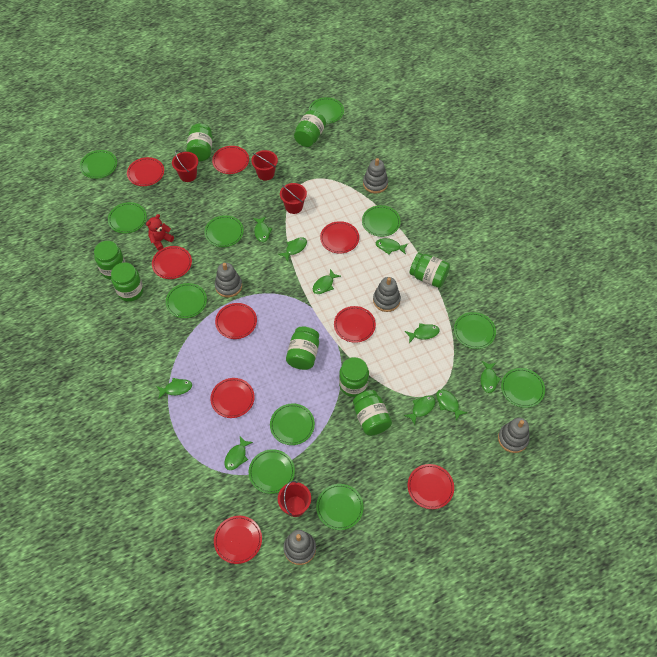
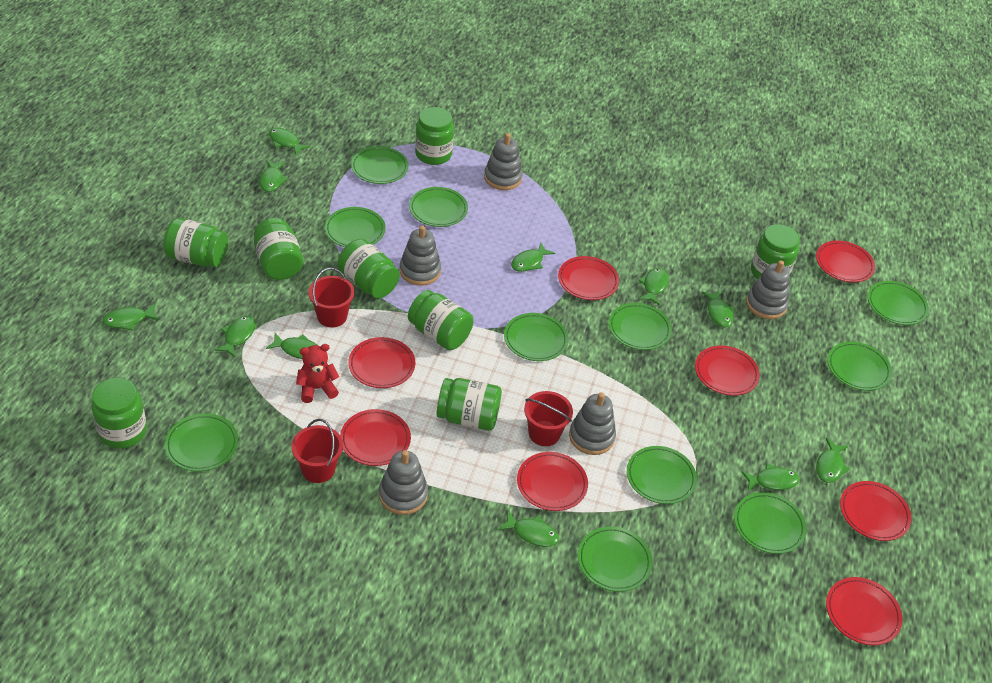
green fish: [156,378,192,399] [224,436,253,470] [253,216,272,242] [278,237,307,262] [313,269,341,294] [376,238,408,255] [404,395,436,425] [405,323,440,343] [436,389,468,421] [481,361,501,393] = 10 -> [102,304,159,330] [214,316,255,357] [259,160,288,192] [266,333,317,359] [269,128,310,155] [498,511,559,547] [511,242,555,272] [638,268,669,305] [702,290,735,328] [742,464,799,491] [816,438,850,483] = 11
red bucket: [172,150,198,182] [251,150,278,181] [278,481,311,517] [280,183,307,214] = 4 -> [291,419,343,483] [308,268,355,327] [524,391,573,446] = 3
red plate: [127,157,164,186] [152,246,192,279] [210,378,255,418] [212,146,249,174] [214,516,262,564] [215,303,257,339] [320,221,359,253] [334,306,376,343] [408,464,454,509] = 9 -> [340,409,411,466] [348,337,415,388] [517,452,588,511] [558,256,619,300] [695,346,760,396] [816,241,875,282] [826,577,903,645] [840,481,912,541] = 8

